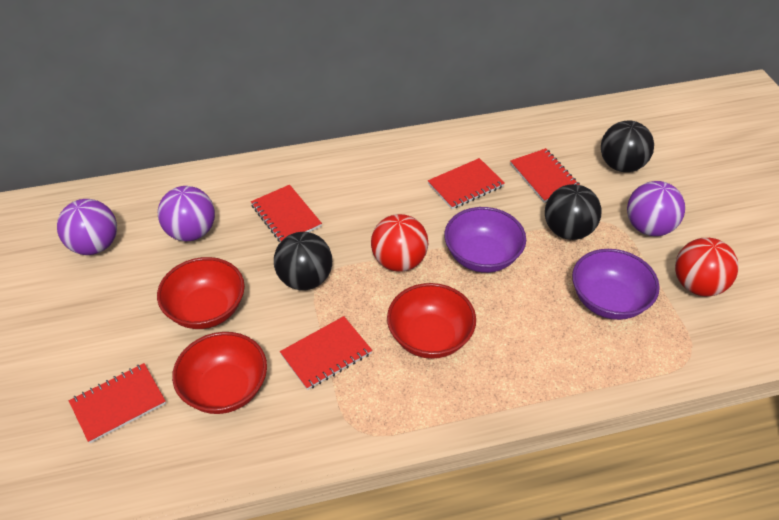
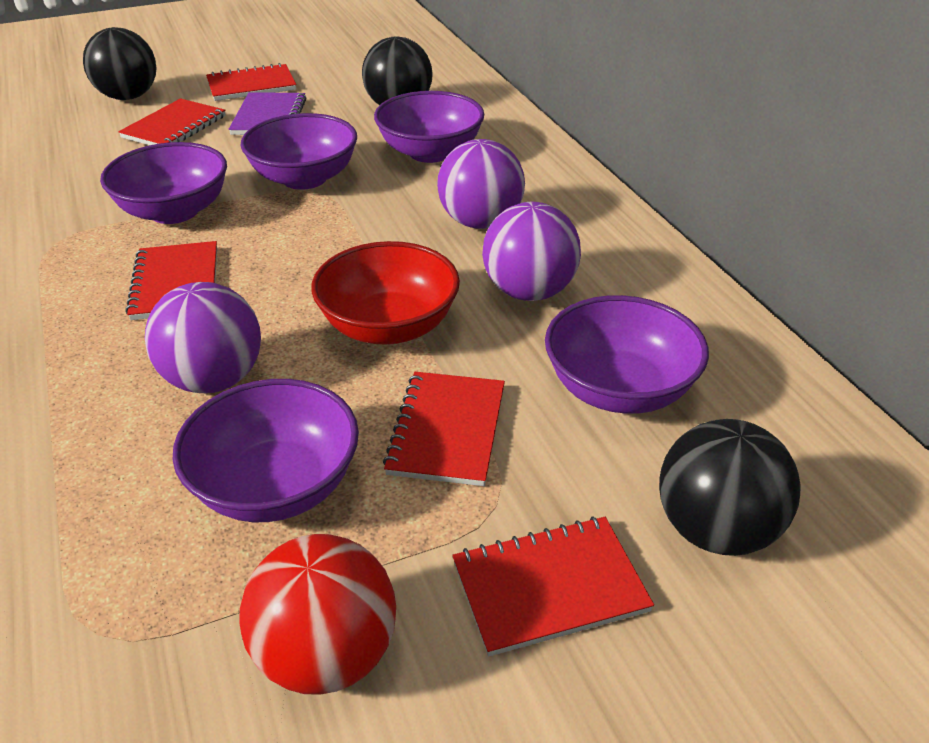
purple bowl: [444,207,526,273] [572,249,660,320] = 2 -> [100,142,227,224] [172,379,359,522] [240,113,357,190] [374,91,484,163] [545,295,709,414] = 5
purple notebook: none = 0 -> [229,92,306,135] = 1
red ball: [371,214,428,272] [675,238,739,297] = 2 -> [240,534,396,695] = 1
red bowl: [157,257,245,329] [172,332,267,414] [387,283,476,359] = 3 -> [311,241,460,345] = 1

